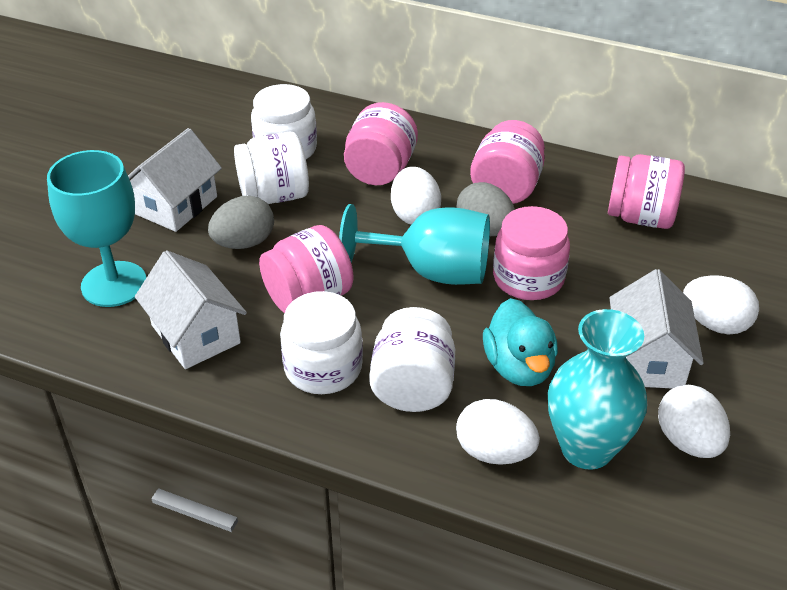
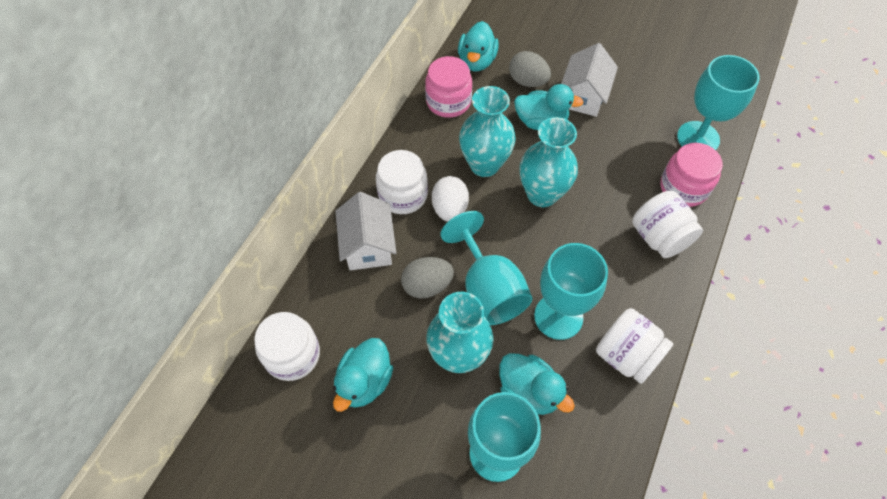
pink jar: [259,225,354,313] [344,102,418,185] [470,120,545,204] [493,206,570,300] [608,154,685,229] = 5 -> [425,56,472,118] [660,143,723,207] = 2
turquoise duck: [483,298,558,386] = 1 -> [333,338,393,412] [458,21,499,71] [499,353,575,415] [514,84,584,130] = 4
turquoise goblet: [47,150,147,307] [339,204,490,285] = 2 -> [440,211,533,325] [468,392,541,482] [534,243,608,340] [677,55,760,150] = 4
turquoise vase: [548,309,647,470] = 1 -> [426,292,494,373] [459,86,516,177] [520,117,578,207] = 3
white egg: [391,167,441,225] [456,399,540,465] [658,385,730,458] [683,275,759,334] = 4 -> [432,176,469,222] = 1
white house: [128,128,222,232] [135,250,247,369] [610,269,704,389] = 3 -> [335,192,397,270] [561,43,618,117] = 2

